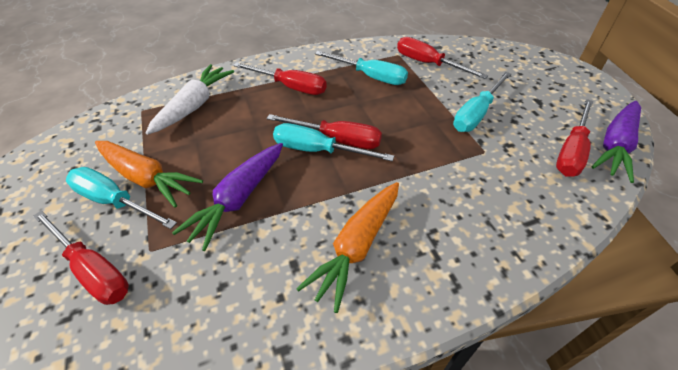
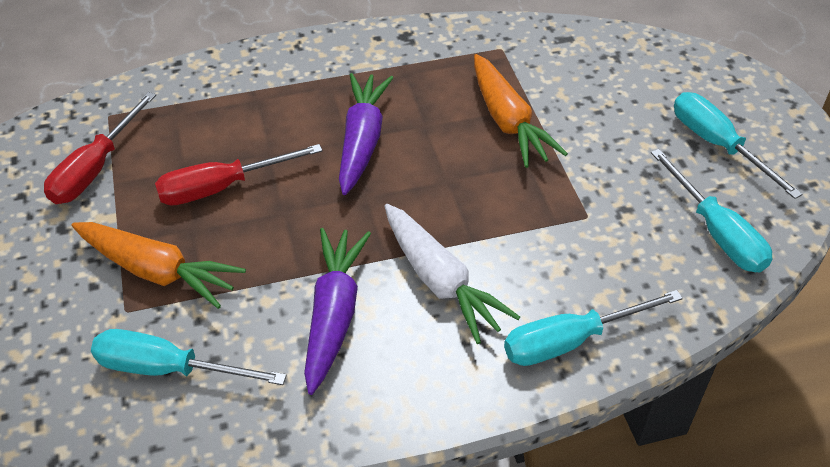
red screwdriver: [33,210,129,305] [233,62,327,95] [267,114,382,149] [397,37,488,79] [556,99,593,177] = 5 -> [44,92,156,204] [155,144,322,205] = 2

